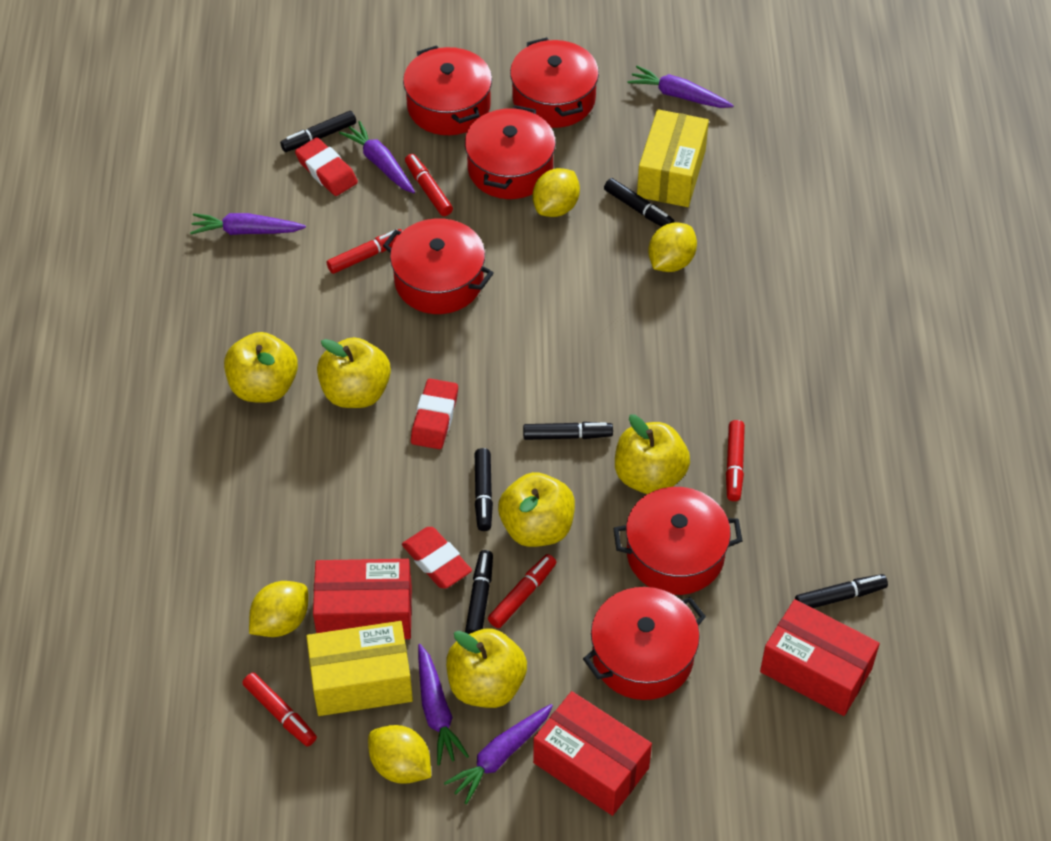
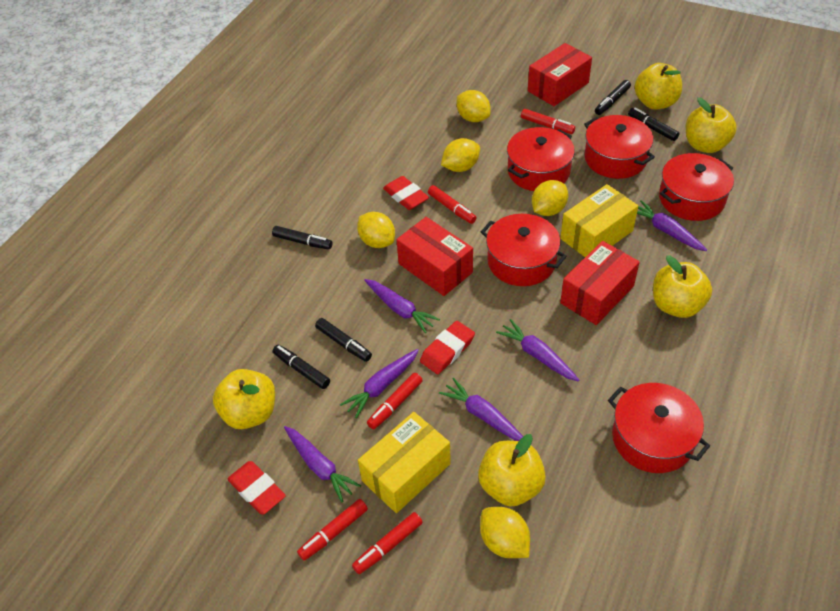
black marker: [280,111,356,152] [465,550,493,634] [475,448,493,531] [523,422,613,440] [604,178,675,227] [795,574,888,608] = 6 -> [272,226,332,250] [273,345,330,389] [315,318,372,362] [595,80,631,115] [628,107,680,141] = 5
purple carrot: [190,213,306,235] [339,121,415,193] [418,644,469,765] [444,704,553,804] [628,66,734,108] = 5 -> [284,426,361,502] [340,349,419,418] [364,279,440,333] [439,378,523,441] [496,319,579,382] [637,200,707,251] = 6
red pot: [383,219,494,314] [403,45,492,135] [465,105,556,199] [510,37,599,128] [583,587,706,700] [614,487,742,595] = 6 -> [481,214,567,286] [507,127,575,191] [584,115,655,179] [608,383,710,473] [659,153,734,221] = 5
yellow lemon: [249,581,308,637] [368,725,431,784] [533,168,580,217] [648,222,697,272] = 4 -> [357,212,395,248] [441,138,480,172] [457,90,491,122] [480,507,530,558] [532,180,568,216] = 5

